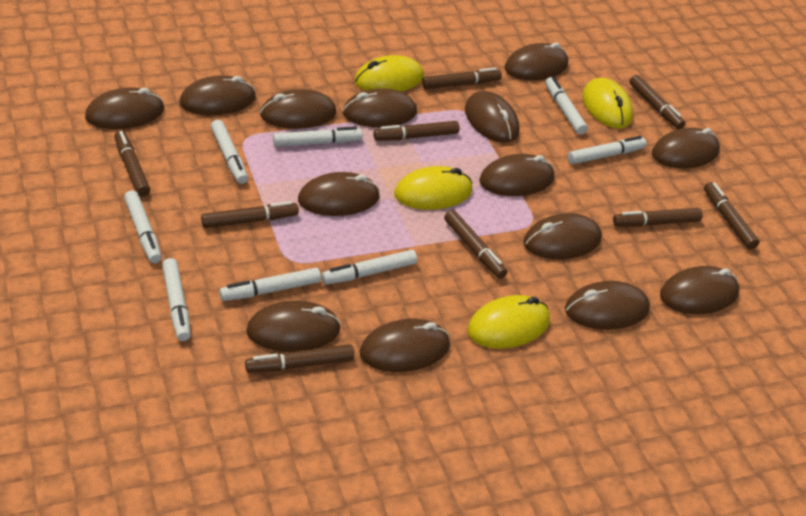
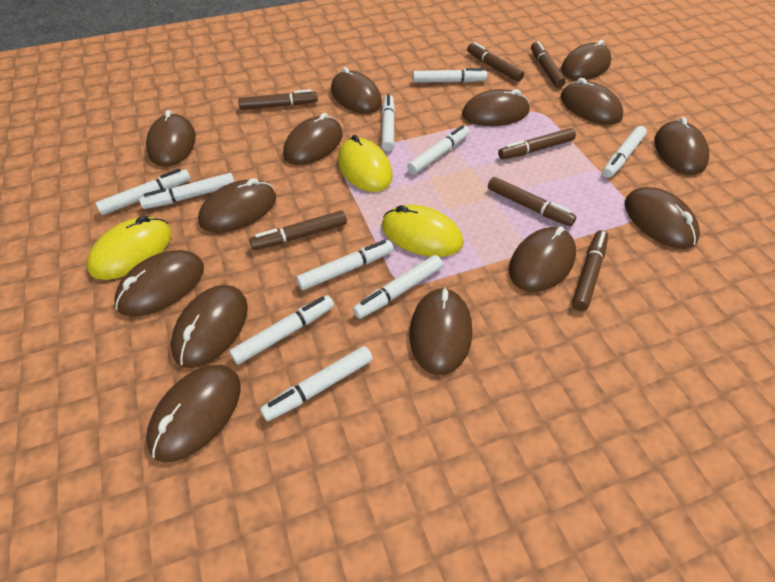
brown marker: [114,131,150,197] [201,201,299,228] [245,344,354,373] [373,121,460,141] [422,68,502,89] [444,210,507,279] [613,208,702,227] [630,75,685,129] [704,182,759,249] = 9 -> [238,89,318,110] [249,210,347,250] [467,42,524,82] [488,177,576,226] [498,128,576,159] [531,41,566,88] [572,230,608,311] = 7
white marker: [124,190,162,263] [162,258,191,341] [211,120,248,184] [219,268,321,301] [273,126,363,147] [322,250,417,285] [545,77,588,134] [568,136,647,164] = 8 -> [95,169,191,215] [139,173,235,209] [229,295,334,365] [260,346,373,421] [296,240,394,290] [353,255,443,319] [381,94,395,151] [407,125,469,174] [413,68,487,83] [602,126,647,178] = 10
yellow mouse: [354,55,424,92] [394,166,473,210] [467,295,550,349] [582,78,633,128] = 4 -> [87,216,172,280] [338,135,393,192] [382,205,463,257] = 3

